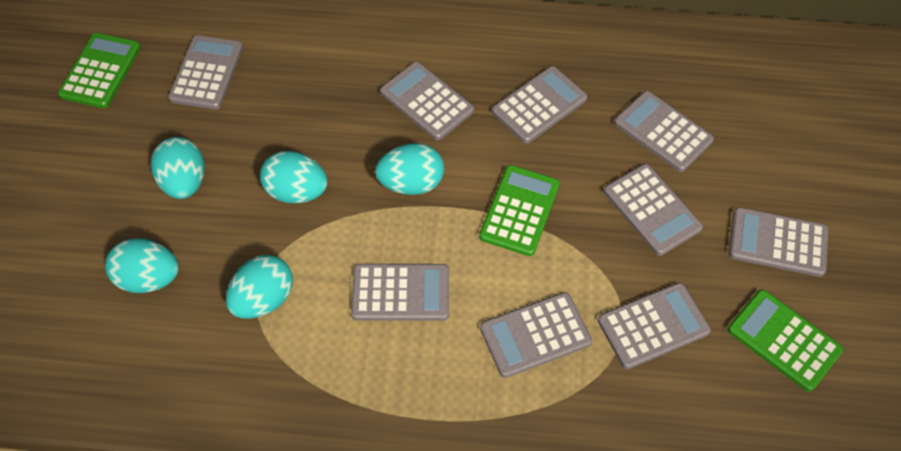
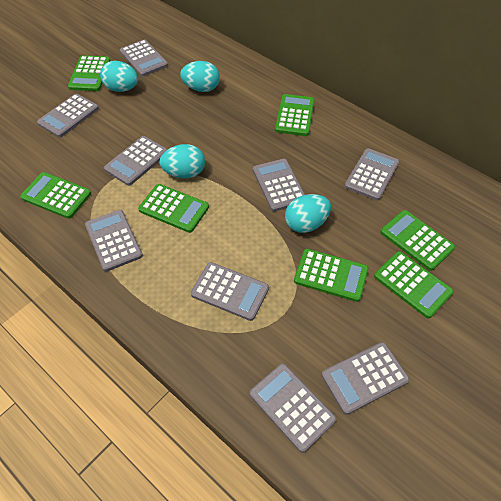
green calculator: [58,33,141,108] [479,165,560,256] [728,289,843,392] = 3 -> [20,172,91,219] [68,55,110,91] [138,184,209,233] [275,94,315,136] [294,249,369,302] [374,251,454,319] [380,210,455,271] = 7
turquoise egg: [105,238,179,293] [151,137,205,199] [226,255,293,319] [260,151,328,203] [375,143,444,195] = 5 -> [100,61,138,92] [160,144,205,178] [180,61,220,92] [285,194,331,233] = 4

